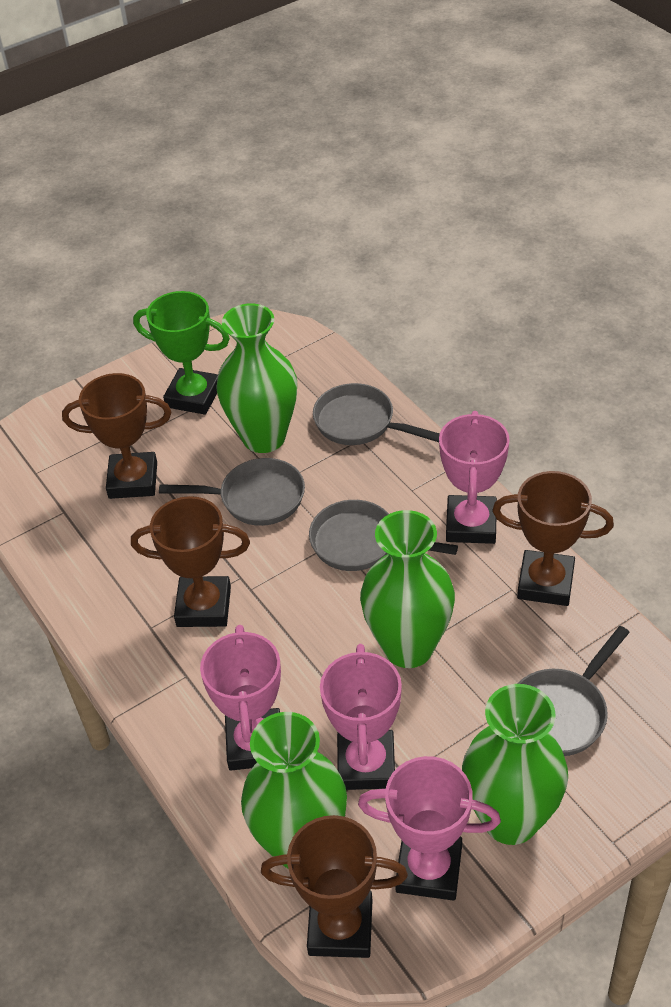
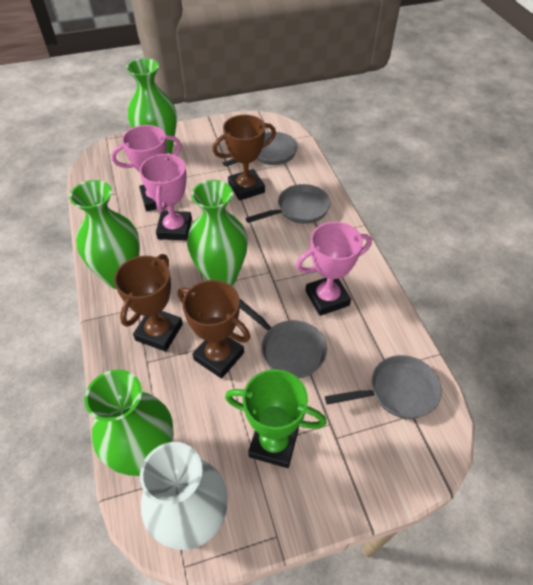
brown trophy: [62,373,172,499] [131,496,250,627] [261,815,408,958] [492,471,614,606] = 4 -> [114,254,183,352] [178,280,250,379] [212,115,276,201] = 3
pink trophy: [200,625,281,771] [320,644,402,790] [358,756,501,901] [439,411,510,544] = 4 -> [111,125,182,211] [139,153,192,240] [296,222,372,316] = 3
white vase: none = 0 -> [140,442,228,550] = 1

